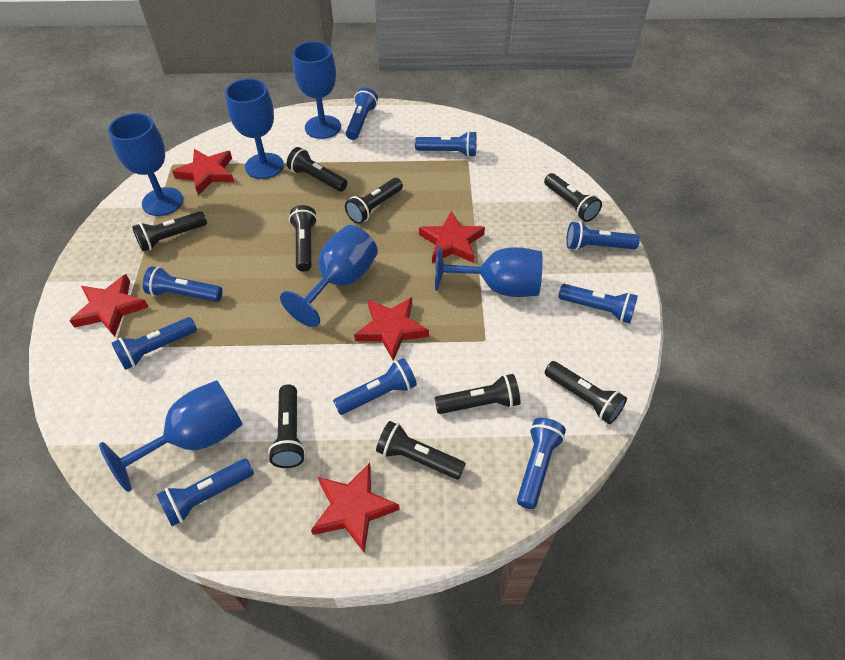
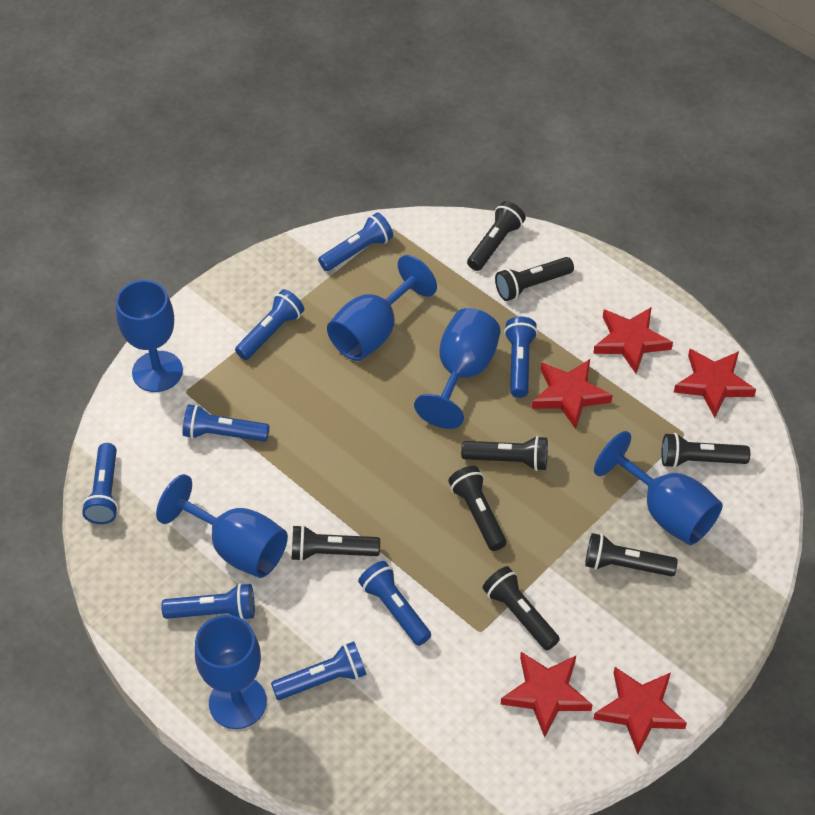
black flashlight: [132,211,207,251] [268,384,306,468] [287,147,347,192] [289,205,317,272] [345,178,403,224] [376,421,466,480] [434,374,520,414] [544,173,602,222] [545,361,627,424] = 9 -> [291,525,380,561] [448,466,506,551] [461,436,548,471] [467,201,526,271] [483,566,560,650] [495,257,574,301] [585,533,678,576] [661,433,750,468] = 8
blue flashlight: [111,317,197,370] [143,266,223,302] [156,459,254,526] [333,358,417,415] [346,88,378,140] [415,131,477,157] [517,418,566,509] [558,284,638,323] [566,222,640,250] = 9 -> [82,443,118,524] [161,583,255,620] [183,404,269,442] [235,289,304,360] [271,641,367,700] [318,212,393,271] [358,561,431,646] [504,317,538,398] = 8

